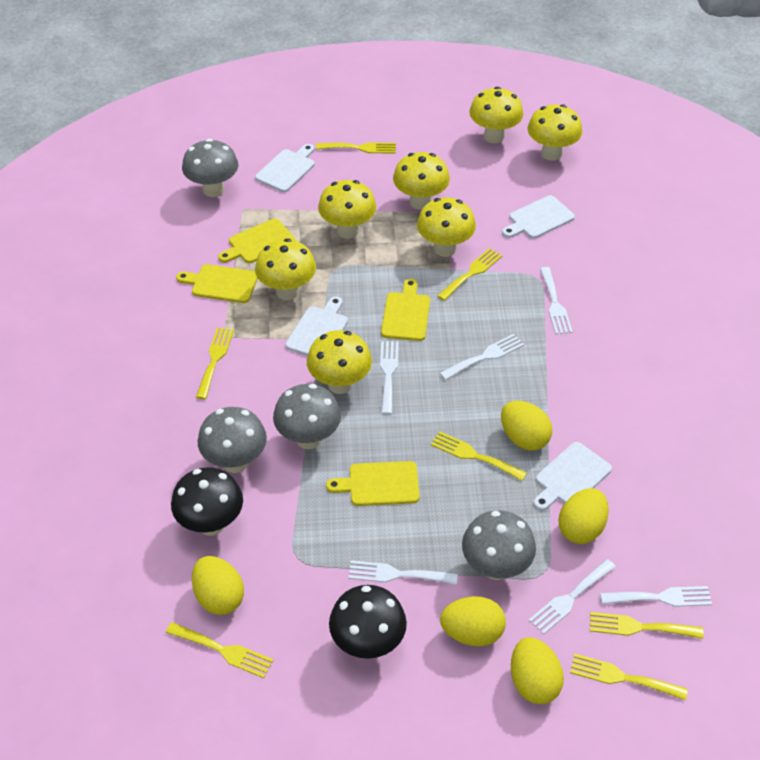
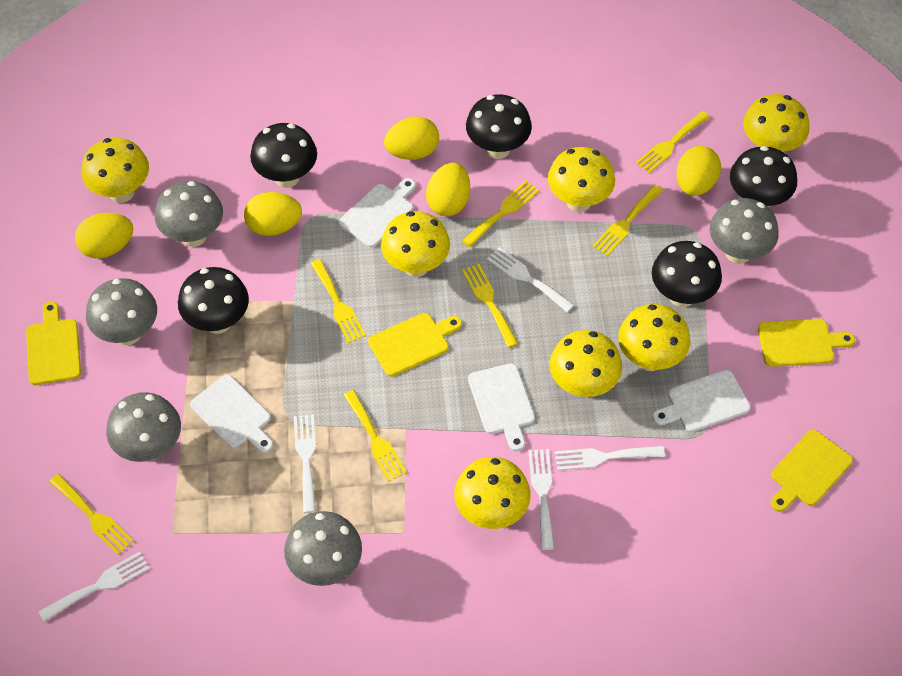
black mushroom: [171,467,243,536] [329,585,407,659] = 2 -> [178,267,249,334] [250,123,317,188] [466,94,532,159] [652,241,722,307] [730,146,797,207] = 5
grey mushroom: [182,139,238,197] [197,407,267,473] [273,384,341,449] [462,510,536,580] = 4 -> [86,278,157,345] [106,392,181,462] [155,181,223,247] [284,511,362,586] [710,198,779,264] = 5
white fork: [348,560,458,585] [380,341,399,415] [440,334,524,380] [529,559,616,634] [540,267,573,335] [600,586,712,607] = 6 -> [39,552,150,622] [294,414,316,513] [487,247,574,312] [529,449,554,550] [555,446,665,470] = 5

